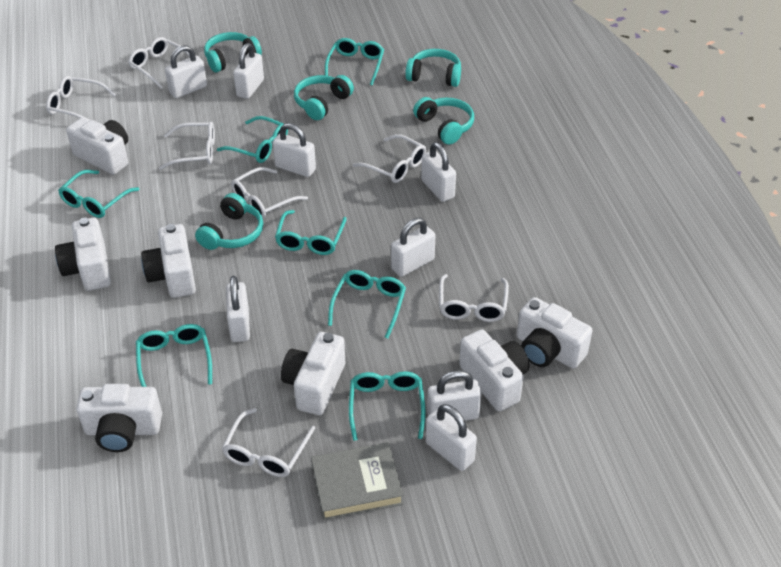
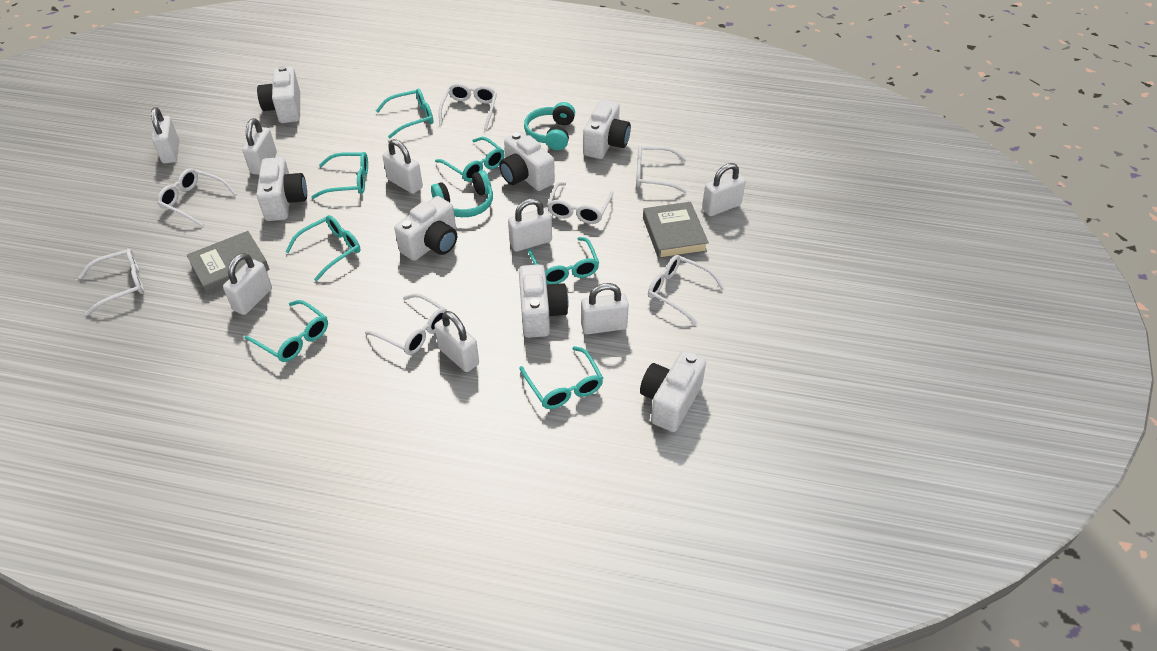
grey book: [311,442,403,521] = 1 -> [186,231,270,295] [643,202,709,259] = 2
turquoise headphones: [195,193,263,250] [204,32,262,72] [294,75,354,120] [405,49,461,87] [413,97,474,145] = 5 -> [431,170,493,217] [524,102,575,150] = 2

